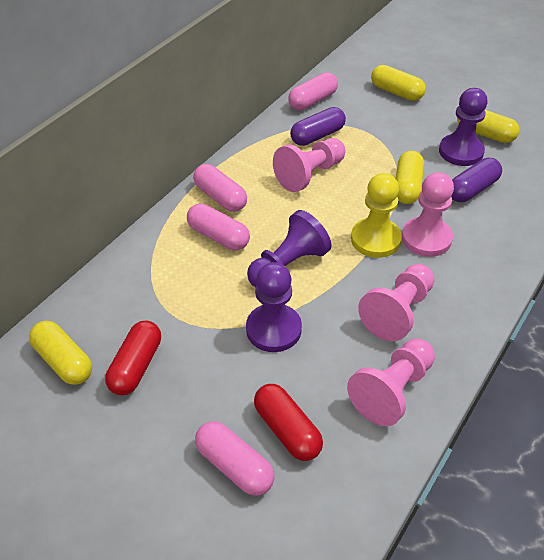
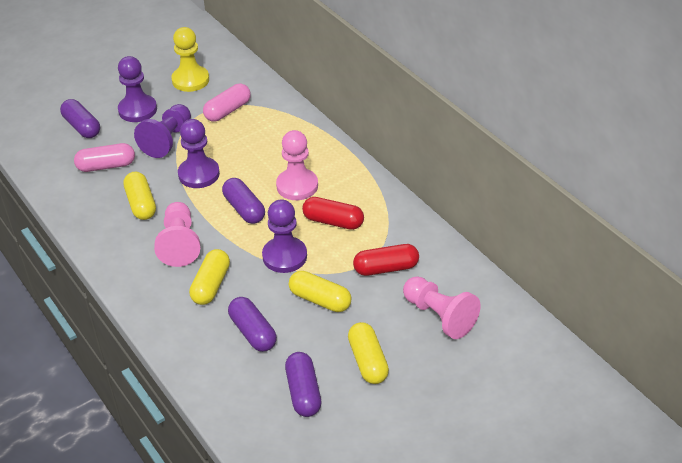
pink capsule: [187,203,250,250] [193,164,247,212] [195,421,275,496] [288,72,338,110] = 4 -> [74,143,135,172] [203,84,251,122] = 2
pink pawn: [273,138,345,192] [347,338,435,426] [358,264,434,341] [402,172,454,257] = 4 -> [154,202,200,267] [276,130,318,200] [403,276,481,339] = 3
purple capsule: [290,107,346,146] [451,158,502,202] = 2 -> [60,99,100,138] [222,178,265,224] [228,297,277,352] [285,352,321,417] = 4
purple pawn: [246,262,302,352] [247,210,332,287] [439,88,488,166] = 3 -> [118,56,157,122] [134,104,191,158] [178,119,220,188] [262,199,307,273] = 4

